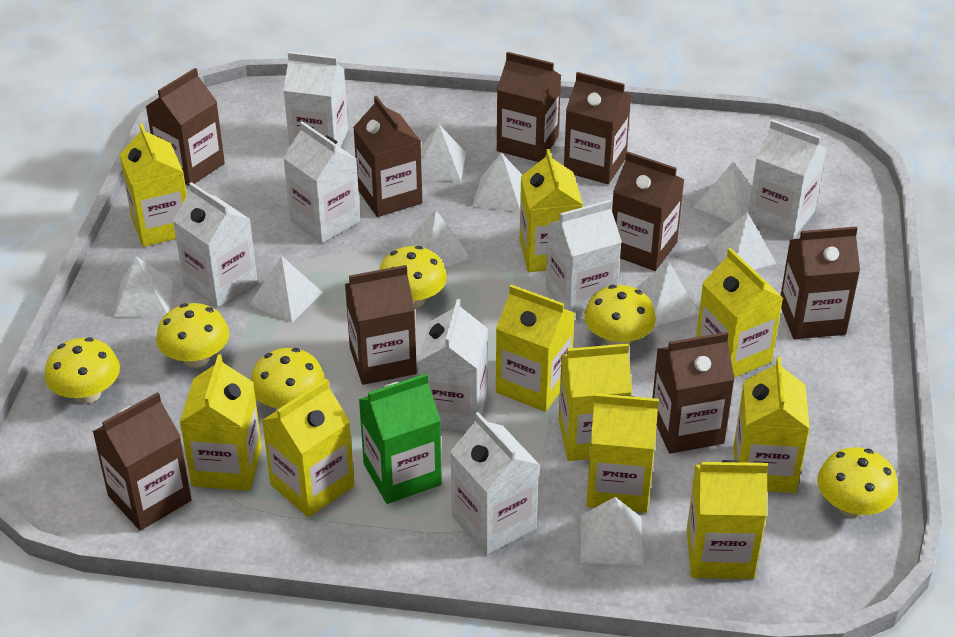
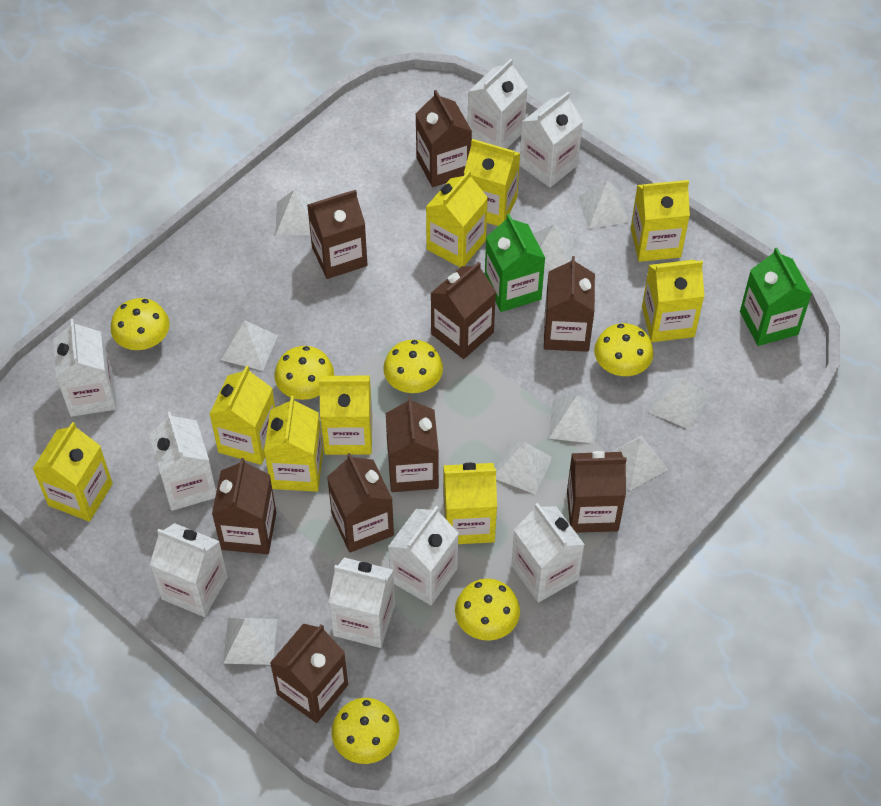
green carton: [359,373,442,504] = 1 -> [485,214,545,312] [740,248,812,346] = 2
white carton: [173,182,258,308] [283,52,348,147] [283,121,360,243] [418,299,488,432] [450,412,540,555] [546,200,622,318] [748,120,826,238] = 7 -> [53,319,117,417] [149,412,216,511] [150,523,228,617] [328,557,395,648] [388,506,459,605] [468,59,528,149] [511,503,585,603] [520,92,583,188] = 8
yellow carton: [119,124,187,247] [179,354,262,491] [261,379,354,517] [496,285,575,412] [520,149,583,272] [559,343,632,461] [586,393,659,513] [687,460,768,579] [696,248,783,378] [734,357,810,493] = 10 -> [33,422,113,522] [209,366,275,465] [264,396,323,492] [319,376,372,455] [426,170,488,267] [443,463,497,544] [464,139,520,226] [631,180,690,262] [642,260,705,342] = 9

